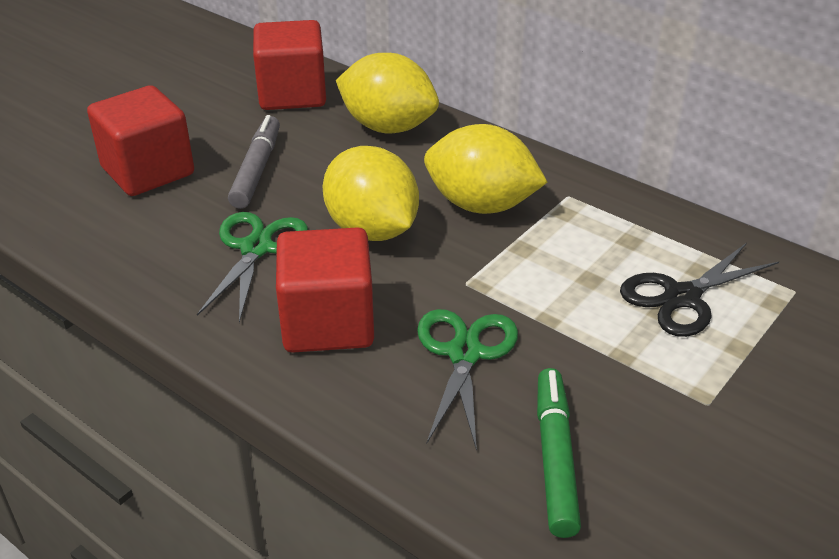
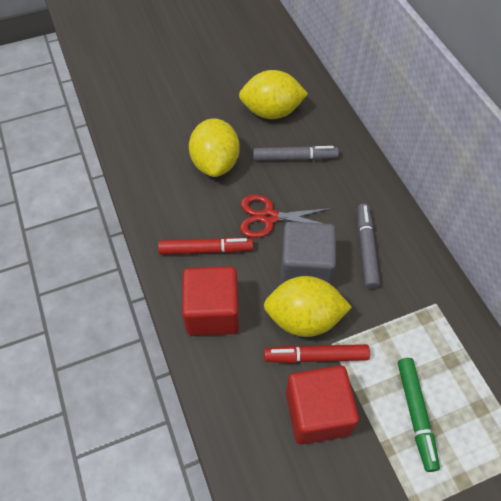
black scissors: [620,243,779,337] = 1 -> none = 0
green scissors: [197,212,308,323] [417,309,518,451] = 2 -> none = 0
grey cube: none = 0 -> [281,222,336,284] = 1
grey marker: [228,115,280,209] = 1 -> [253,146,339,161] [357,203,380,289] = 2
red cube: [87,85,194,196] [253,20,326,110] [276,227,374,352] = 3 -> [182,266,239,336] [286,366,359,445] = 2
red marker: none = 0 -> [158,237,253,255] [264,344,370,363] = 2
red scissors: none = 0 -> [240,195,332,238] = 1

